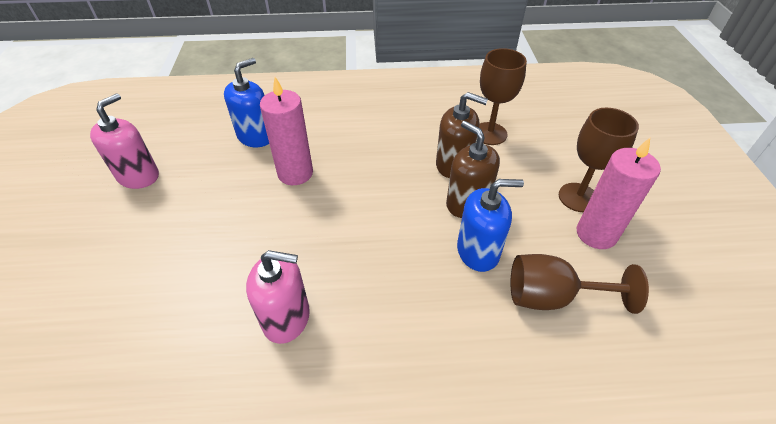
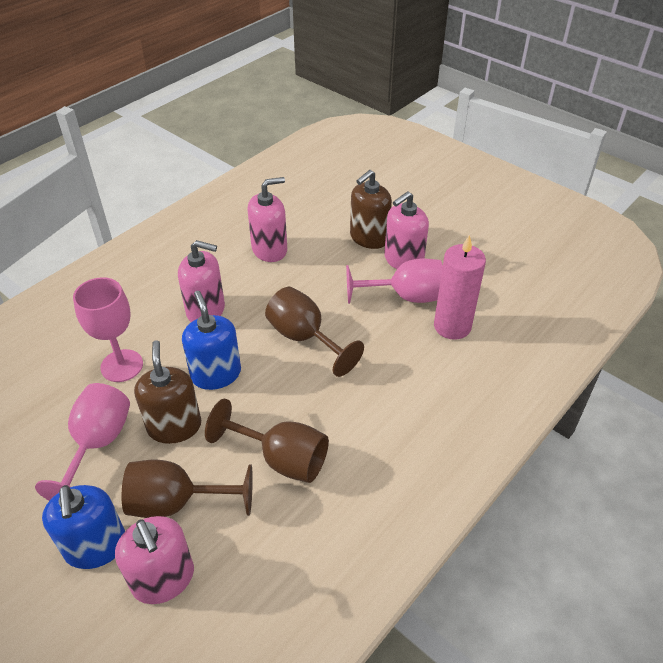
pink candle: [260,77,313,185] [577,138,661,249] = 2 -> [434,235,486,340] = 1
pink goblet: none = 0 -> [35,383,130,501] [73,277,143,382] [346,258,443,304] = 3
pink soap dispenser: [90,93,159,189] [246,250,310,344] = 2 -> [115,516,194,604] [178,240,225,322] [247,177,287,262] [384,191,429,269] = 4

